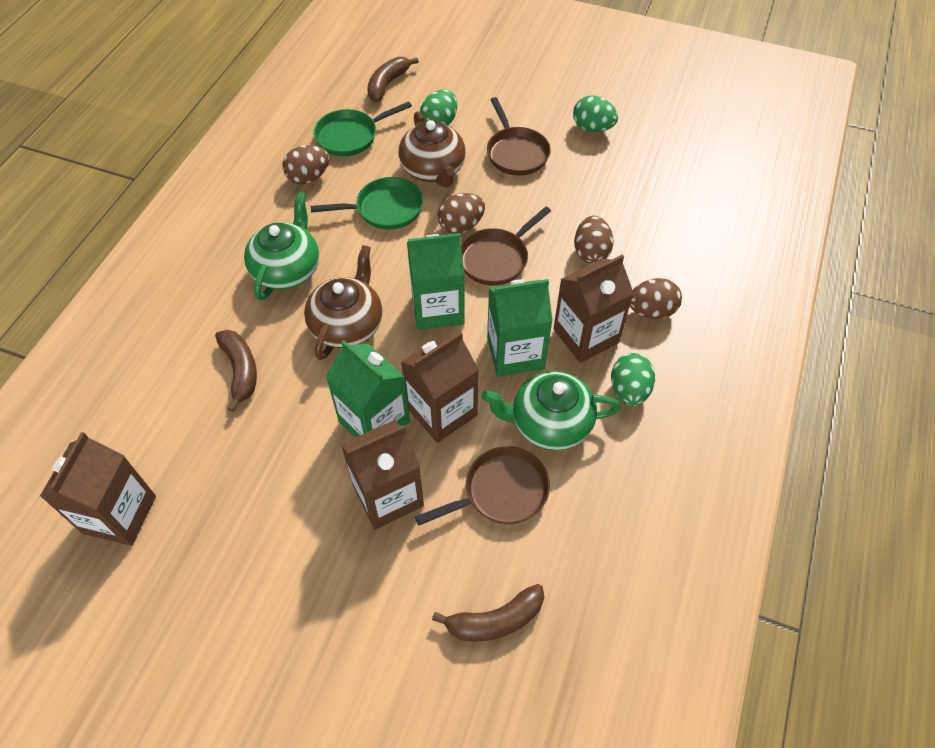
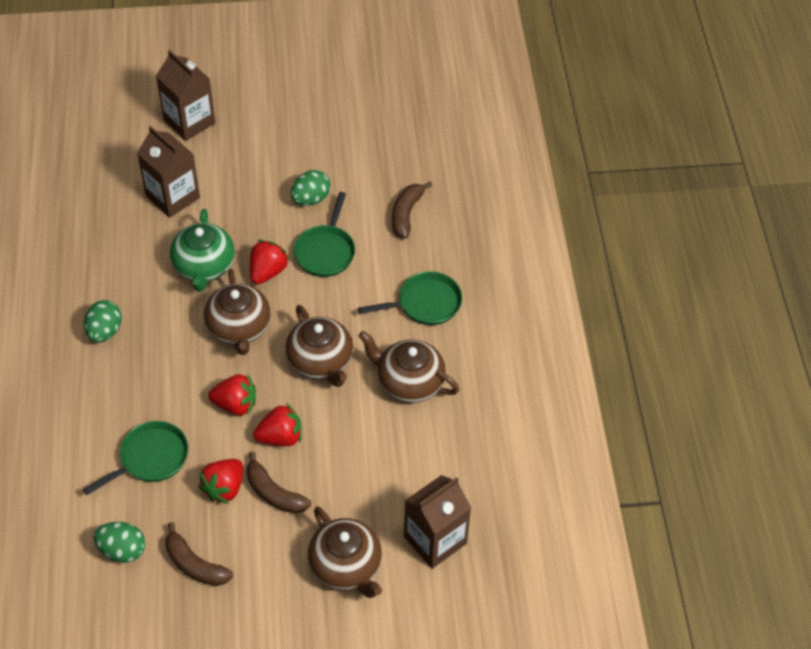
brown carton: [40,432,156,546] [341,420,424,529] [401,332,479,443] [553,255,634,363] = 4 -> [137,126,200,218] [156,50,215,141] [404,475,471,569] = 3
brown egg: [283,145,329,184] [438,193,485,234] [574,216,614,264] [630,278,682,319] = 4 -> none = 0
brown pan: [415,446,550,526] [461,207,551,286] [487,97,551,176] = 3 -> none = 0
brown teapot: [304,245,382,360] [399,111,466,188] = 2 -> [204,269,271,355] [285,305,353,387] [308,506,382,598] [359,331,459,403] = 4
green carton: [326,340,410,437] [407,233,465,330] [487,279,553,377] = 3 -> none = 0
green pan: [310,177,423,230] [313,101,412,156] = 2 -> [83,421,188,495] [293,192,355,277] [358,272,462,325] = 3
green teapot: [244,192,319,300] [482,371,620,450] = 2 -> [170,209,235,292] = 1
red strawberry: none = 0 -> [198,459,243,504] [208,374,256,415] [250,240,289,284] [253,403,302,446] = 4

